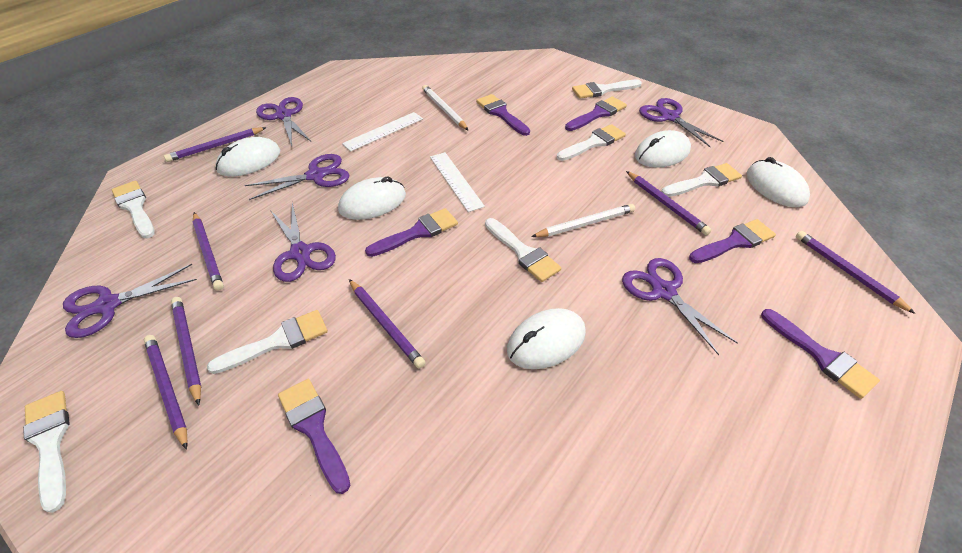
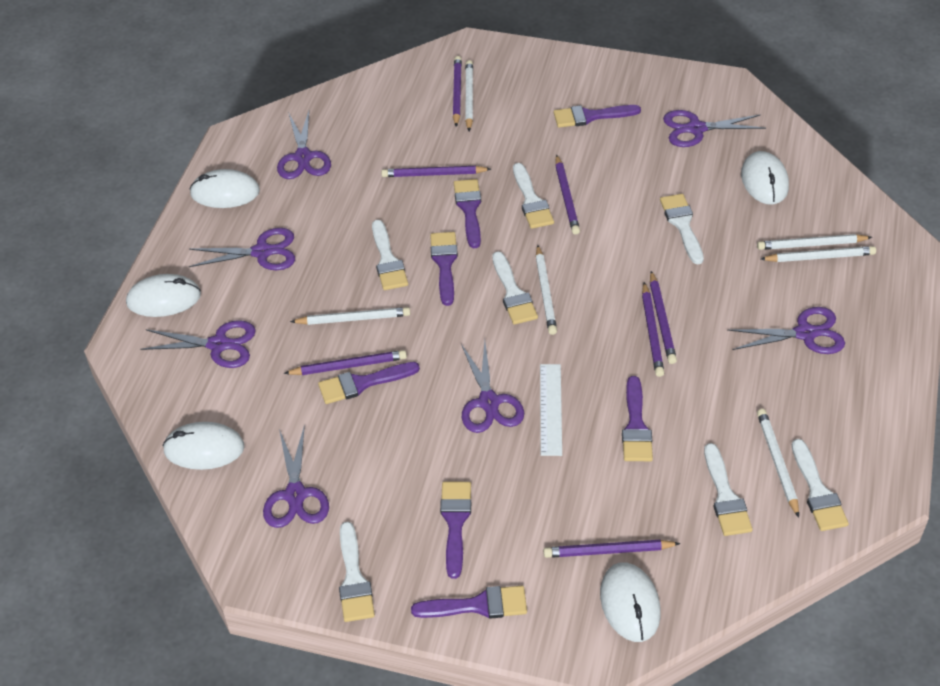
purple brush: [278,379,350,494] [365,208,458,257] [476,94,530,136] [565,96,627,131] [689,219,776,263] [761,309,880,399] = 6 -> [318,362,420,404] [411,586,527,619] [430,232,458,306] [440,482,471,579] [454,179,481,248] [553,105,641,128] [622,376,653,461] = 7
purple scissors: [63,264,197,338] [245,154,349,200] [256,97,312,146] [270,203,336,282] [622,258,738,355] [639,98,724,147] = 6 -> [140,320,256,368] [189,228,295,270] [263,425,329,528] [277,111,331,179] [461,342,524,433] [663,110,766,147] [727,307,845,354] = 7
white pencil: [422,85,469,131] [531,204,635,237] = 2 -> [290,307,410,325] [465,60,473,131] [536,245,557,335] [757,234,872,250] [757,409,799,518] [761,246,876,262] = 6
white ruler: [342,112,423,151] [430,152,485,212] = 2 -> [540,364,562,456] = 1

